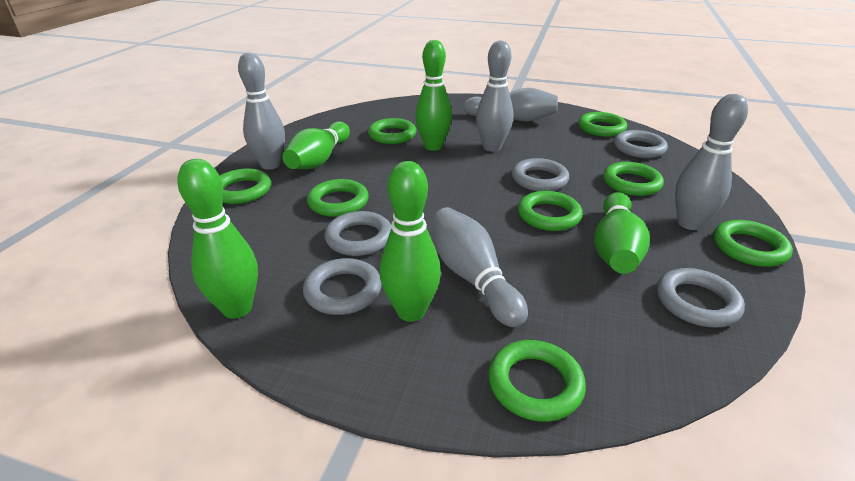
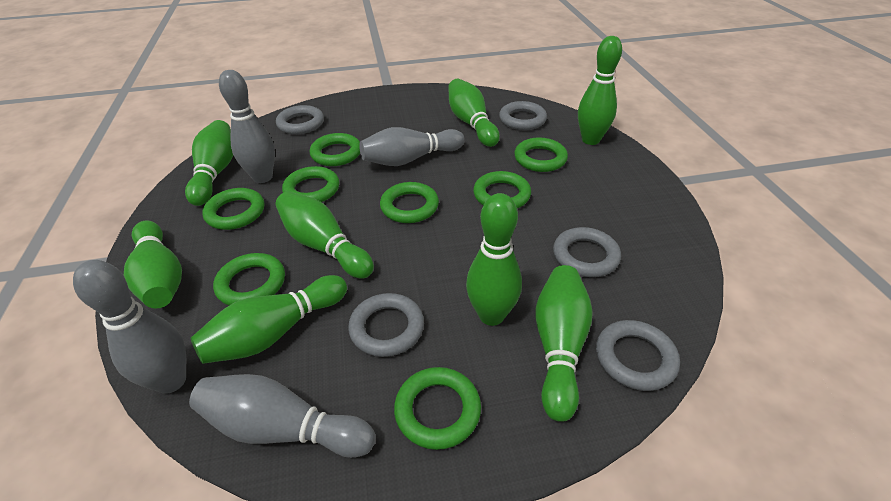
green bowling pin: [177,159,258,319] [282,121,350,169] [380,161,441,322] [415,40,452,151] [594,192,650,274] = 5 -> [124,221,182,308] [185,120,233,206] [190,275,347,364] [275,191,374,279] [448,79,500,147] [466,193,522,326] [535,265,593,422] [578,36,622,145] = 8
grey bowling pin: [238,53,285,170] [433,207,528,327] [464,88,558,122] [476,40,513,152] [675,94,748,230] = 5 -> [73,260,186,394] [189,374,375,458] [219,70,275,183] [359,127,465,166] = 4

